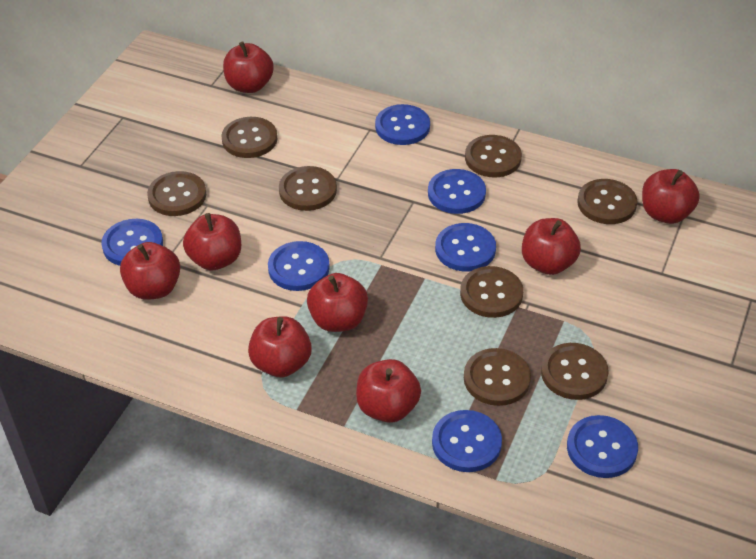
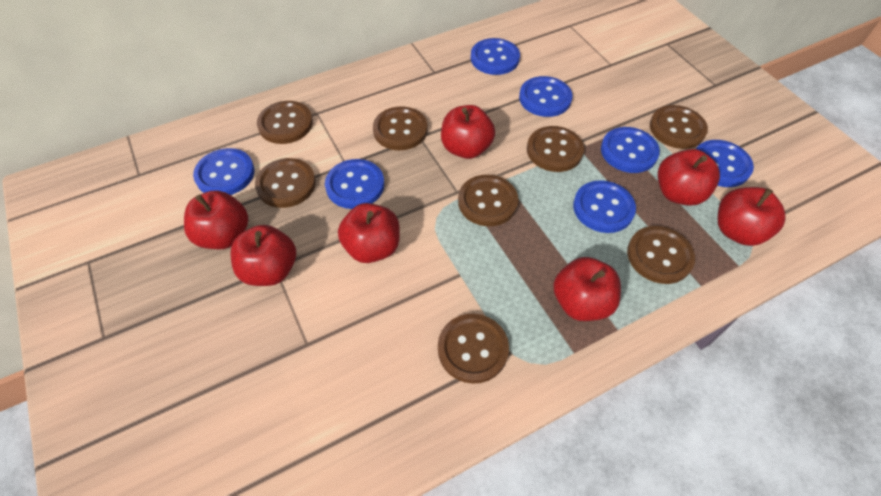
red apple: [120,242,180,300] [183,213,241,270] [223,42,274,93] [248,316,312,378] [307,273,368,332] [356,359,421,423] [522,218,581,275] [642,169,700,224] = 8 -> [184,190,248,249] [231,225,296,286] [338,203,400,263] [441,105,495,159] [553,257,621,321] [658,149,720,206] [718,187,786,246] = 7

